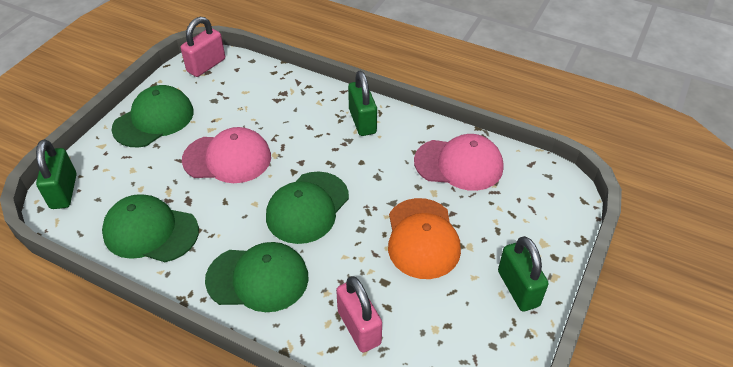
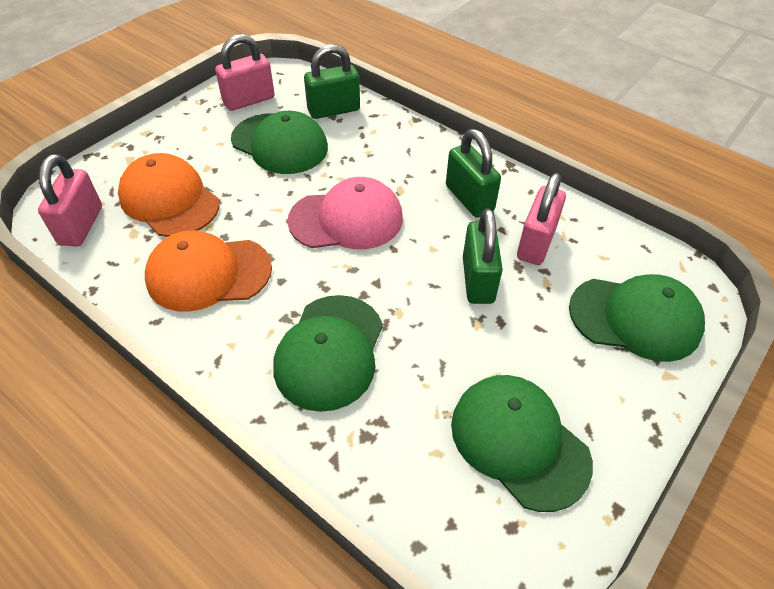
orange cap: [388,198,461,279] = 1 -> [118,153,219,237] [145,230,272,312] = 2
pink cap: [182,127,271,183] [414,134,503,191] = 2 -> [288,177,403,249] = 1
pink padlock: [181,17,225,77] [336,276,382,352] = 2 -> [38,154,102,247] [215,34,275,111] [517,173,566,265] = 3

